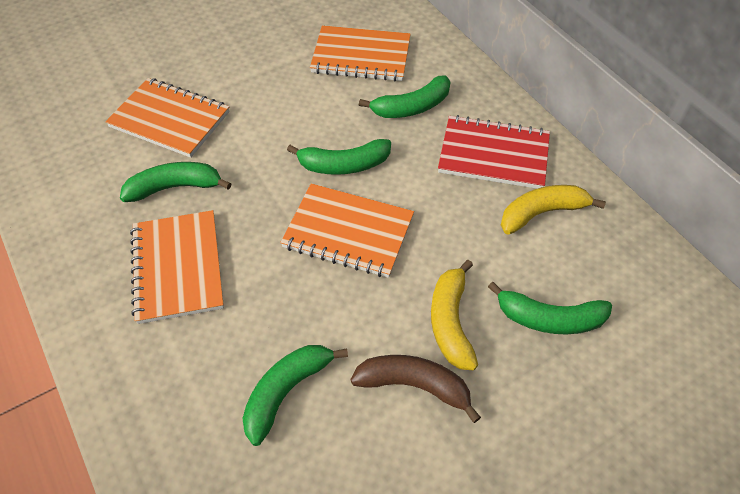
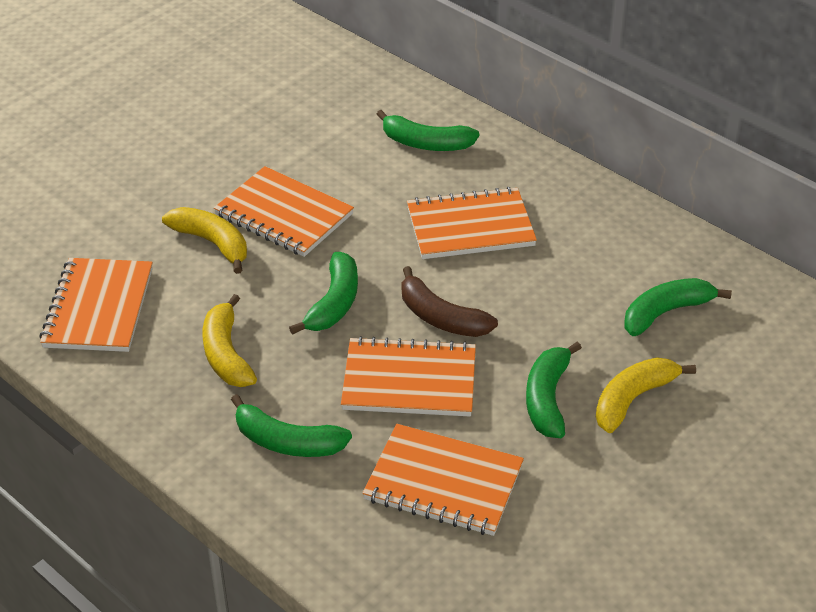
orange notebook: [105,78,229,158] [130,210,224,324] [280,183,414,278] [310,25,411,81] = 4 -> [39,258,153,352] [214,166,354,257] [341,336,476,417] [362,424,524,536] [407,187,537,259] = 5
red notebook: [438,115,550,189] = 1 -> none = 0
yellow banana: [431,260,478,371] [501,185,606,235] = 2 -> [162,207,247,274] [203,294,257,387] [596,357,696,433] = 3

